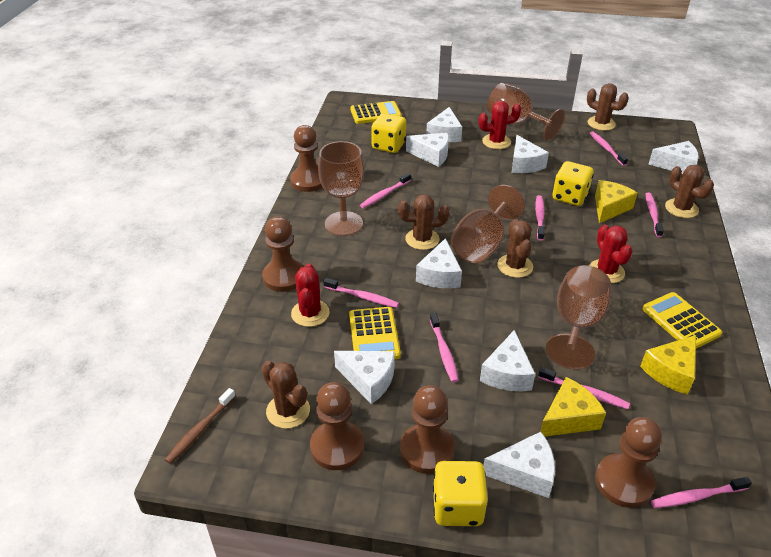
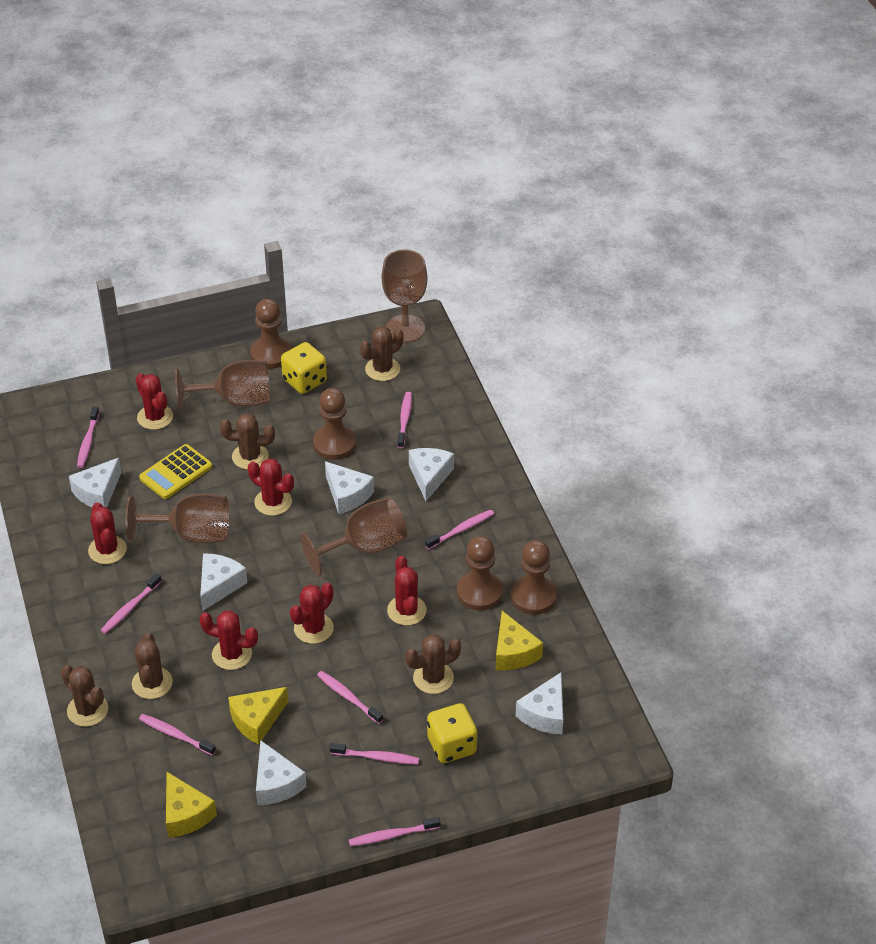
brown pawn: [262,216,304,292] [290,125,323,192] [310,382,364,470] [400,385,455,474] [595,417,662,508] = 5 -> [250,299,292,369] [313,388,356,460] [457,536,503,611] [511,540,557,615] = 4
brown toothbrush: [165,388,236,464] = 1 -> none = 0
red cactus: [291,263,330,327] [479,101,521,149] [589,224,633,283] = 3 -> [88,502,127,564] [135,373,173,430] [199,610,258,670] [248,459,294,516] [290,583,334,644] [387,556,427,626] = 6
white cheese: [334,351,395,404] [406,133,449,167] [416,238,462,288] [426,107,462,142] [480,330,535,391] [483,432,555,498] [511,135,549,173] [649,141,699,174] = 8 -> [69,458,121,507] [200,553,247,611] [256,740,307,805] [325,461,374,514] [409,448,454,501] [516,672,563,734] = 6
yellow calculator: [349,307,401,359] [350,101,402,124] [643,292,722,349] = 3 -> [139,444,212,499] = 1
yellow dice: [371,113,406,153] [433,461,488,526] [552,161,594,206] = 3 -> [281,342,327,394] [427,703,477,763] = 2

